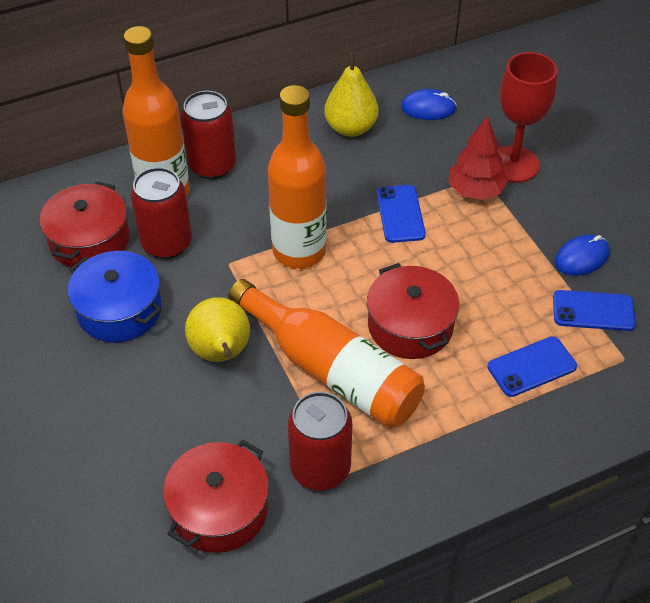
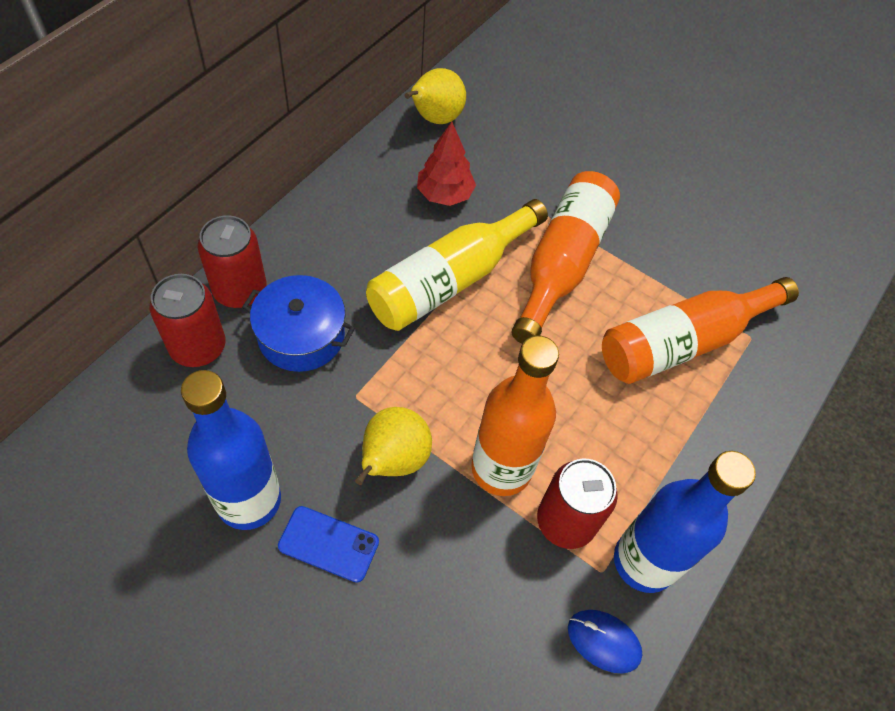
blue bottle: none = 0 -> [181,370,281,530] [614,451,756,593] = 2
blue mouse: [401,89,457,120] [555,235,610,276] = 2 -> [568,610,643,674] = 1
blue phone: [377,185,426,243] [487,336,577,397] [553,290,636,331] = 3 -> [278,506,379,583] = 1
red goblet: [497,52,557,183] = 1 -> none = 0
red pot: [40,181,130,267] [163,440,269,553] [367,263,459,359] = 3 -> none = 0
yellow bottle: none = 0 -> [366,199,548,331] = 1

